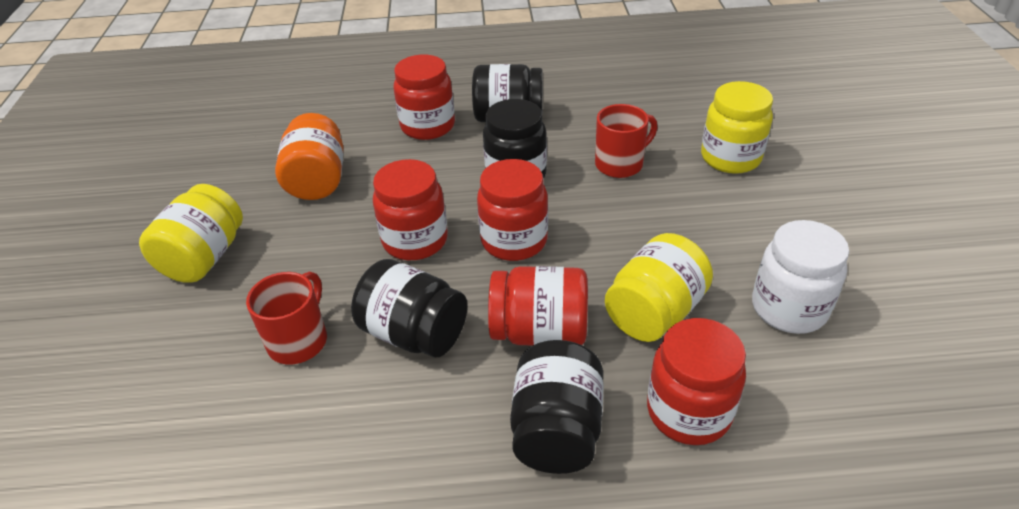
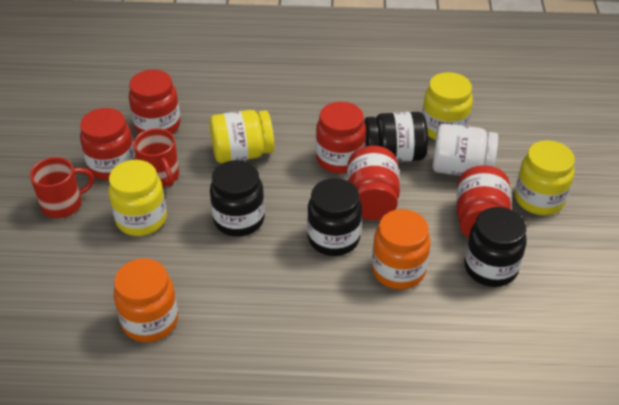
orange jar: [275,113,343,200] = 1 -> [114,259,178,342] [372,209,430,290] = 2
yellow jar: [139,184,243,283] [605,233,713,342] [701,81,773,174] = 3 -> [108,160,167,236] [209,110,274,163] [422,72,473,140] [515,140,575,215] = 4

